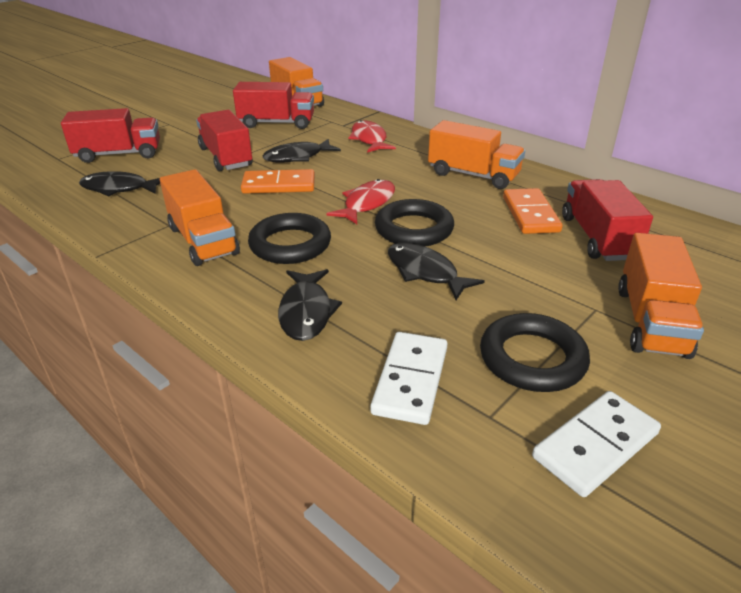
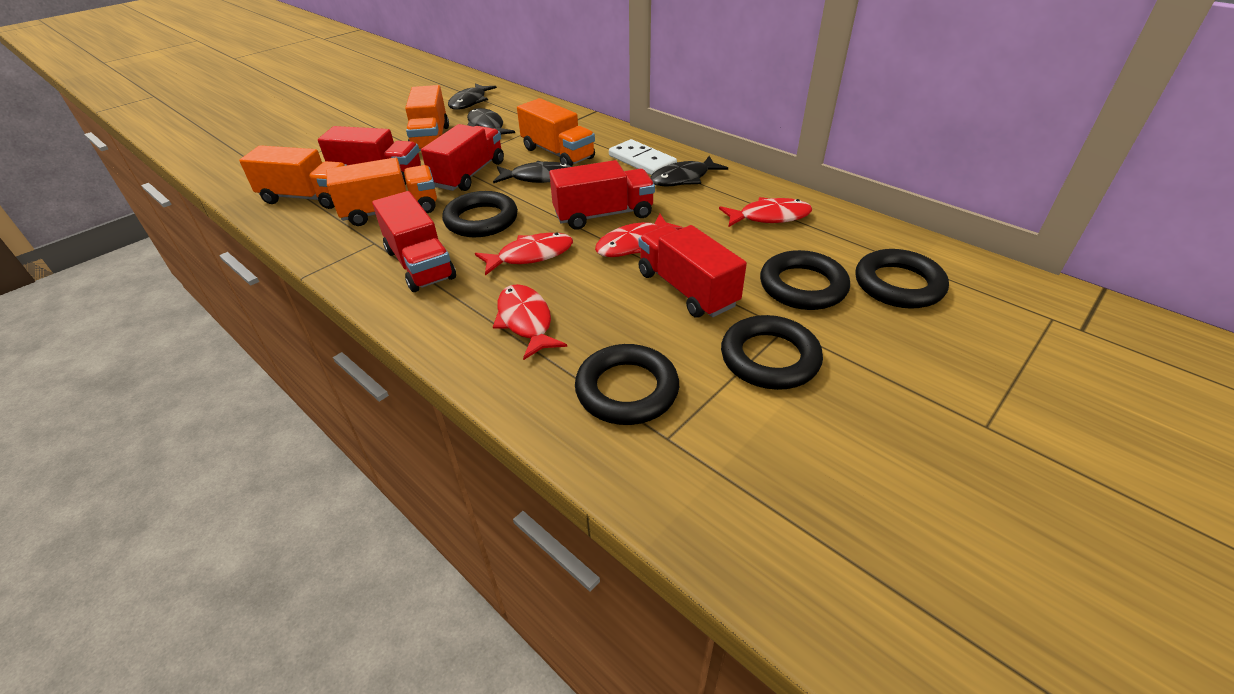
black ring: [248,213,331,264] [375,199,454,246] [480,313,590,392] = 3 -> [442,191,518,237] [575,344,679,425] [721,315,823,390] [760,250,850,310] [855,249,949,309] = 5
orange domino: [241,169,315,194] [503,188,562,234] = 2 -> none = 0
red fish: [327,179,395,224] [348,120,396,153] = 2 -> [475,233,573,276] [493,284,567,360] [595,214,683,257] [719,197,812,227] = 4
red truck: [61,108,160,163] [196,110,252,171] [233,82,314,129] [562,179,653,261] = 4 -> [318,126,421,185] [372,191,456,292] [421,124,504,191] [549,160,655,230] [639,225,747,318] = 5
white domino: [370,332,447,425] [532,391,661,497] = 2 -> [609,139,677,175] = 1

